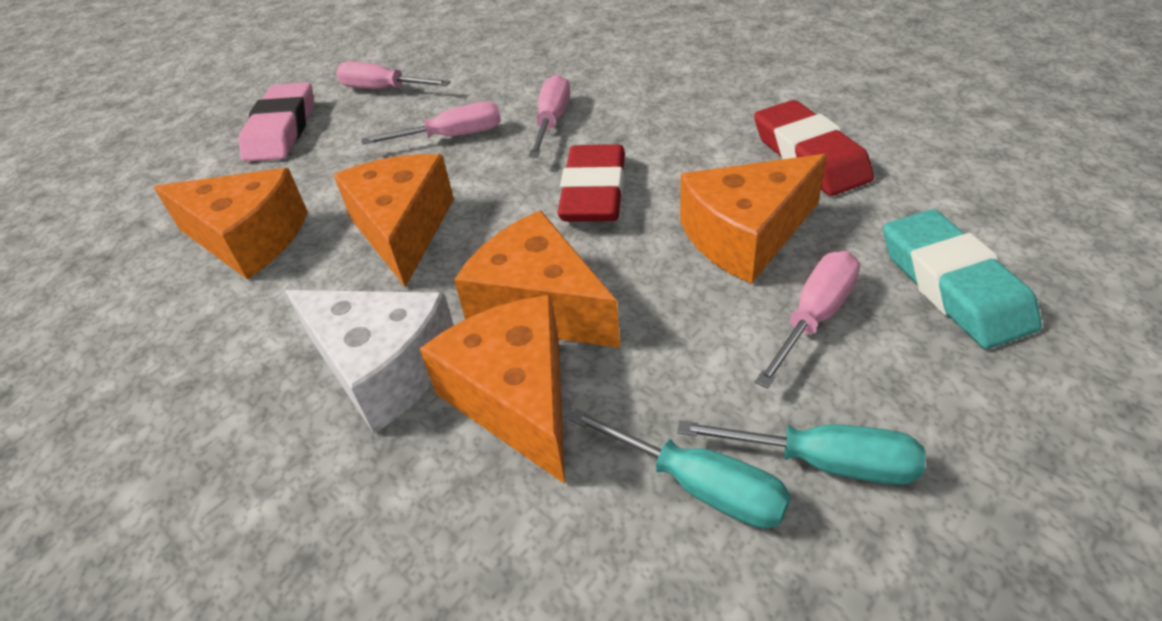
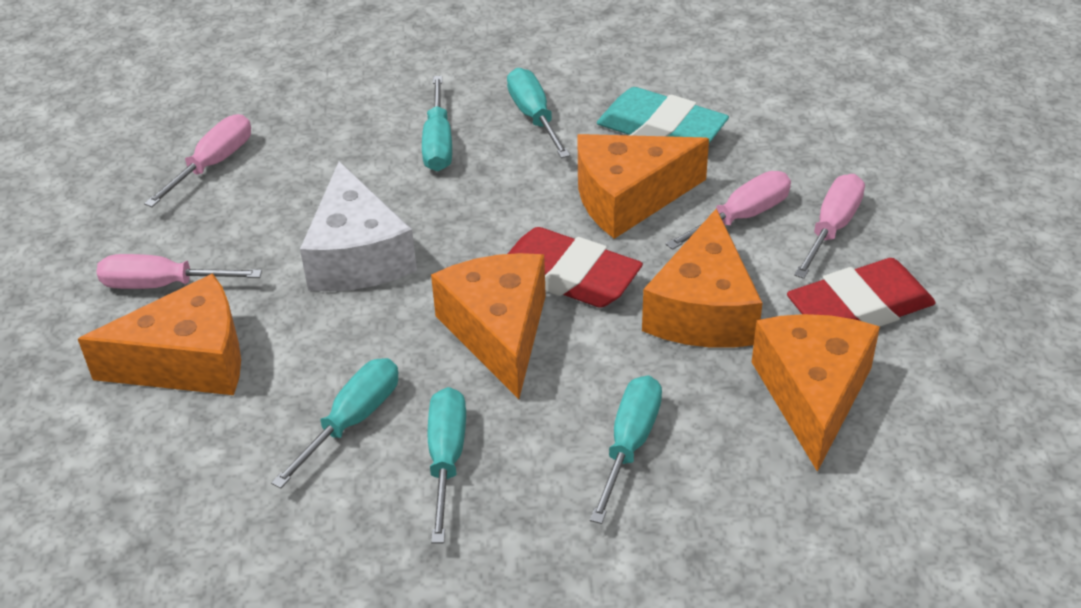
pink eraser: [238,82,314,162] = 1 -> none = 0
turquoise screwdriver: [569,409,791,529] [677,420,926,485] = 2 -> [271,358,398,489] [422,76,452,171] [428,387,466,543] [507,68,570,158] [590,376,662,524] = 5

